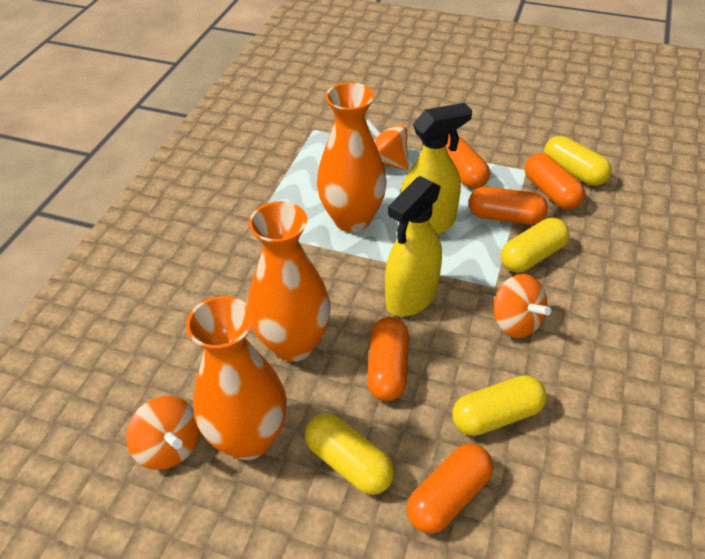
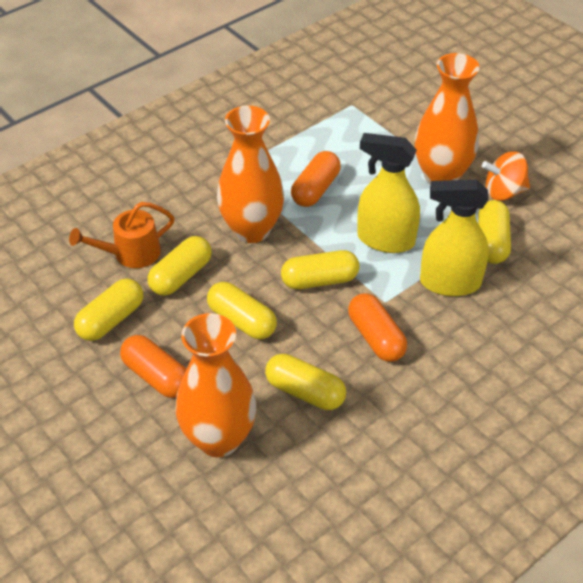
orange capsule: [367,317,409,401] [407,444,493,534] [446,135,490,189] [469,187,548,224] [525,153,585,210] = 5 -> [120,335,186,398] [291,151,341,207] [348,293,407,362] = 3
orange spinning top: [126,396,200,470] [366,119,409,170] [494,274,551,338] = 3 -> [482,152,530,201] = 1
orange watering can: none = 0 -> [69,202,175,268] = 1
yellow capsule: [305,413,394,495] [452,375,547,436] [501,218,569,272] [544,136,612,186] = 4 -> [74,278,143,341] [148,236,212,296] [207,282,277,339] [265,354,346,410] [281,250,359,289] [478,200,511,264] = 6

